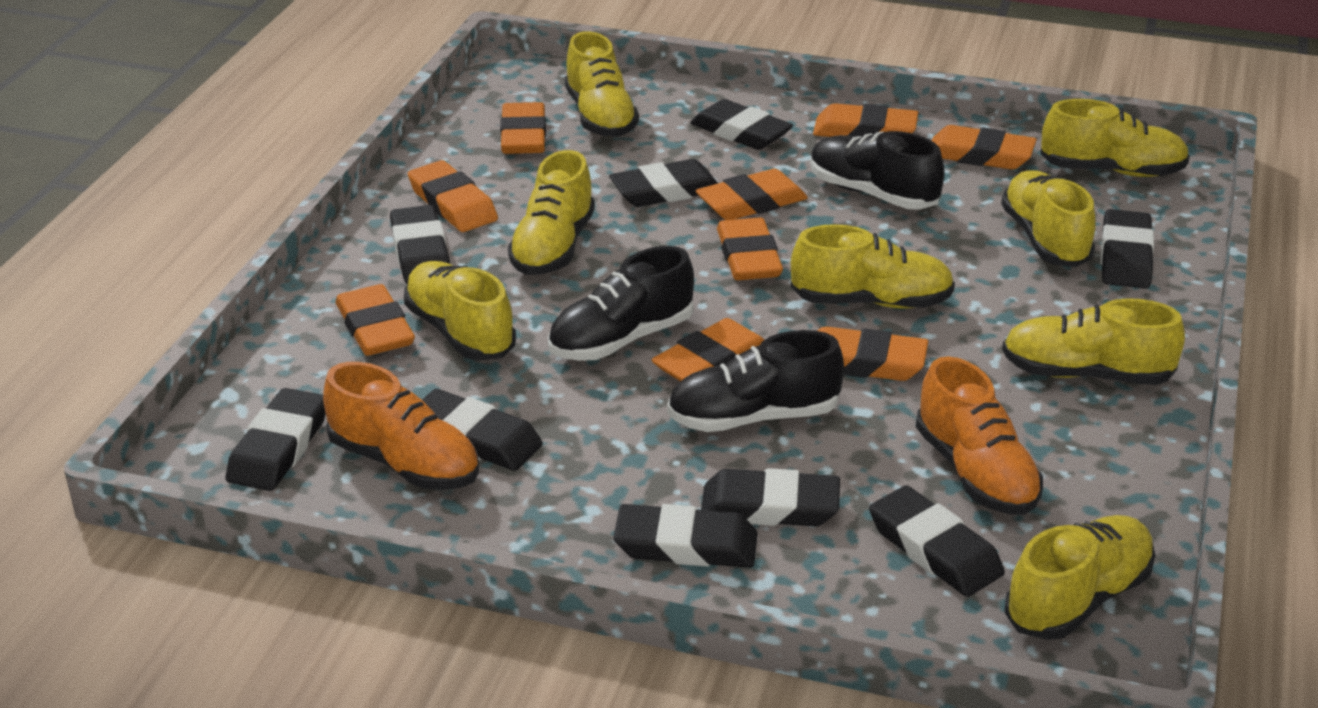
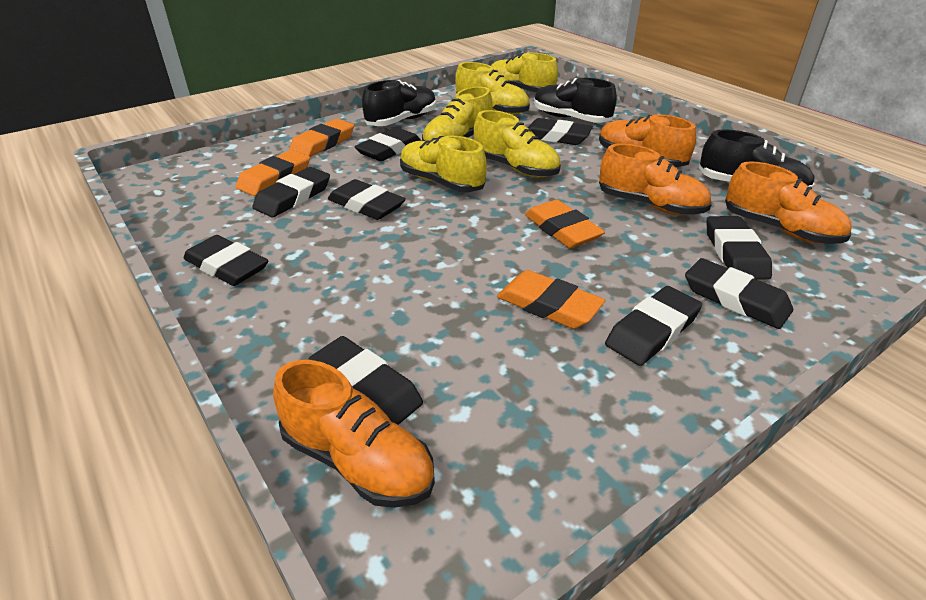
orange eraser: [335,284,415,356] [408,160,498,232] [500,102,546,154] [651,318,764,382] [696,169,808,220] [717,217,783,280] [813,103,918,137] [817,326,928,381] [932,125,1037,170] = 9 -> [236,150,310,196] [289,119,354,157] [497,270,605,329] [525,200,605,248] = 4
orange shoe: [323,362,479,490] [916,356,1043,515] = 2 -> [273,360,435,508] [599,114,696,167] [599,144,712,215] [725,161,852,244] = 4
yellow shoe: [404,261,516,361] [508,150,595,275] [565,31,639,137] [791,224,955,309] [1001,170,1096,267] [1002,298,1185,385] [1004,515,1155,640] [1040,99,1190,177] = 8 -> [400,136,487,192] [422,86,493,141] [455,62,530,115] [474,110,561,177] [491,53,558,92] = 5

